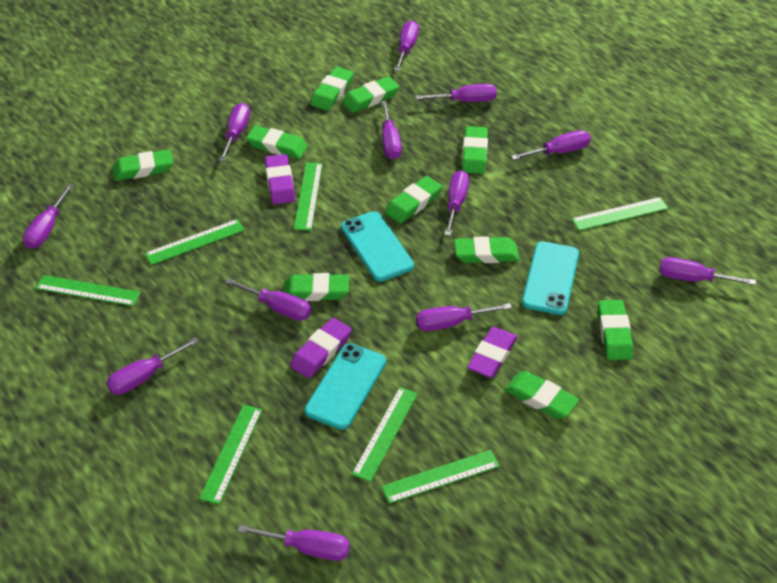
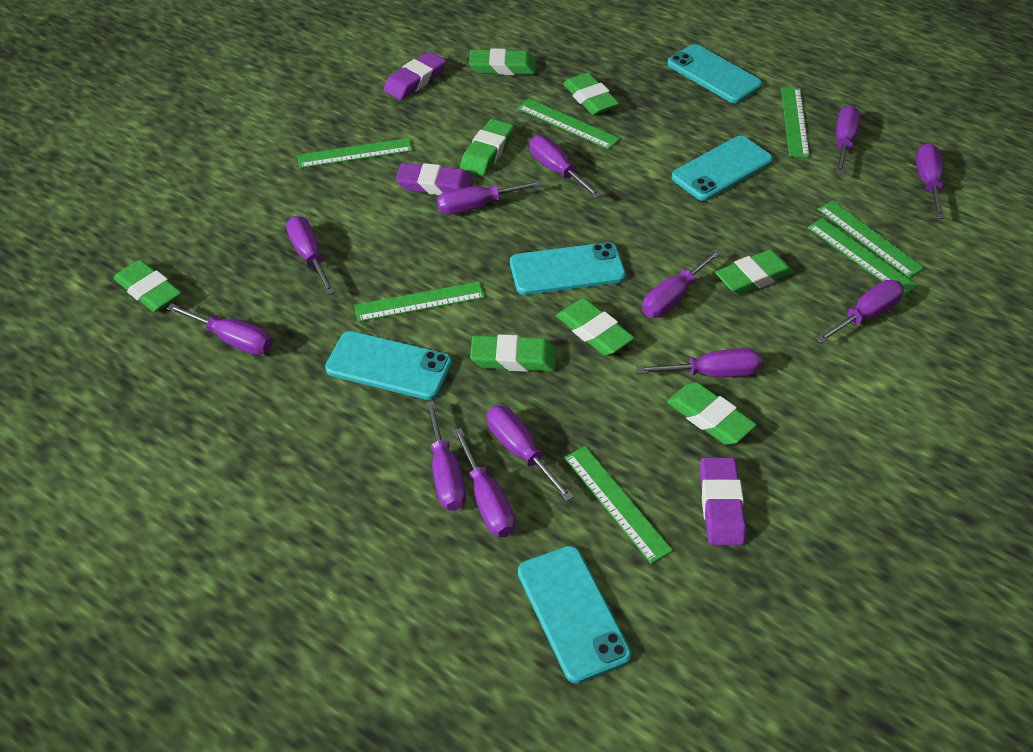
green eraser: [113,149,173,181] [246,126,308,159] [283,273,349,301] [311,67,354,111] [342,76,399,113] [385,176,442,224] [454,236,519,263] [462,126,488,174] [505,371,579,419] [598,300,633,360] = 10 -> [114,260,182,312] [460,119,514,176] [469,48,536,75] [470,334,556,372] [556,298,634,356] [563,73,619,115] [667,382,757,445] [715,249,794,295] = 8
turquoise phone: [305,343,386,430] [341,211,414,282] [522,241,579,315] = 3 -> [325,331,452,400] [510,242,626,295] [518,546,632,684] [667,44,762,103] [672,136,773,201] = 5

